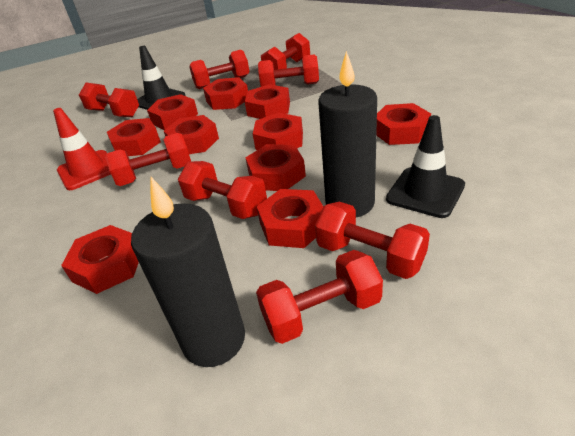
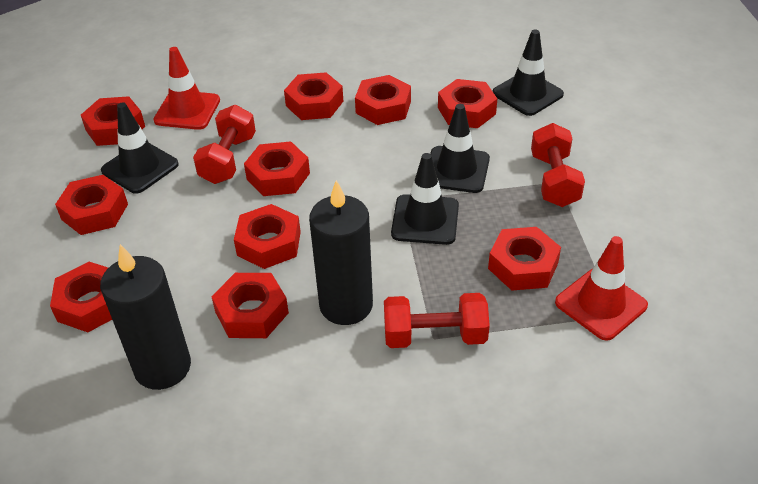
black traffic cone: [137,46,186,110] [386,115,465,218] = 2 -> [101,102,179,194] [391,153,459,245] [430,104,490,193] [493,30,564,116] = 4
red dumbbell: [79,82,139,117] [105,133,191,186] [178,161,267,219] [189,50,250,89] [256,250,383,344] [258,54,319,87] [261,33,310,70] [315,202,430,279] = 8 -> [193,105,256,184] [384,293,490,348] [531,123,585,207] = 3
red traffic cone: [53,108,111,190] = 1 -> [153,47,220,130] [555,236,648,341] = 2

